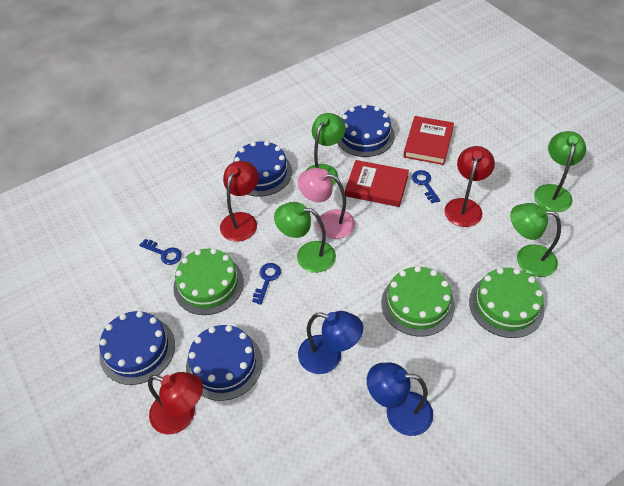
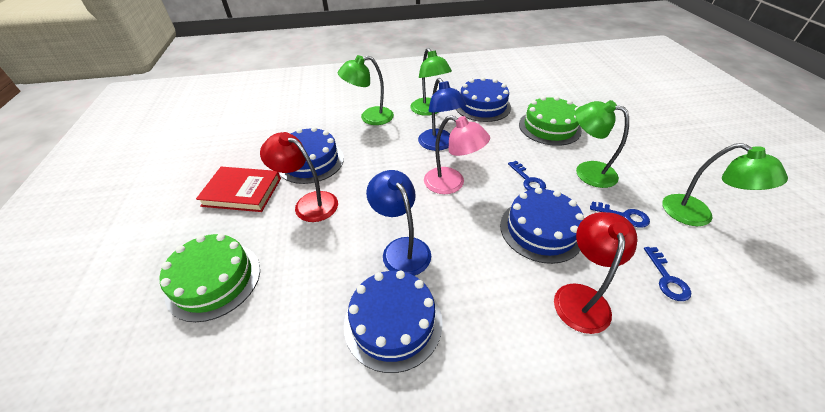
green cake: [173,248,244,315] [381,266,455,336] [469,268,544,338] = 3 -> [159,234,260,322] [519,96,582,146] = 2
red book: [345,160,409,207] [403,116,454,165] = 2 -> [196,167,281,212] = 1
red lamp: [148,372,203,435] [220,161,259,242] [444,146,495,227] = 3 -> [260,132,338,222] [554,212,637,334] = 2

